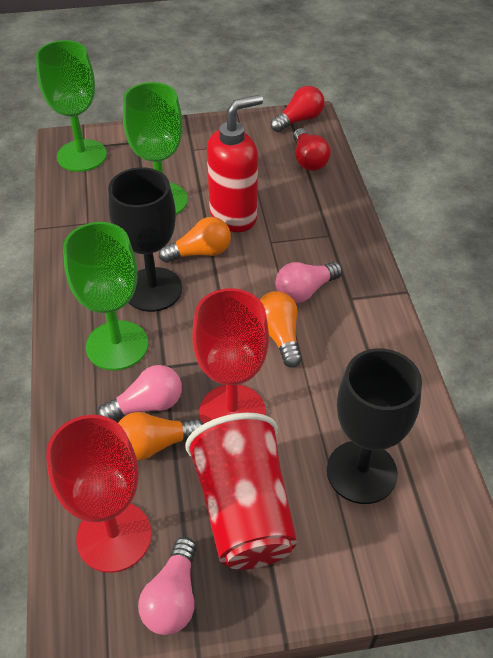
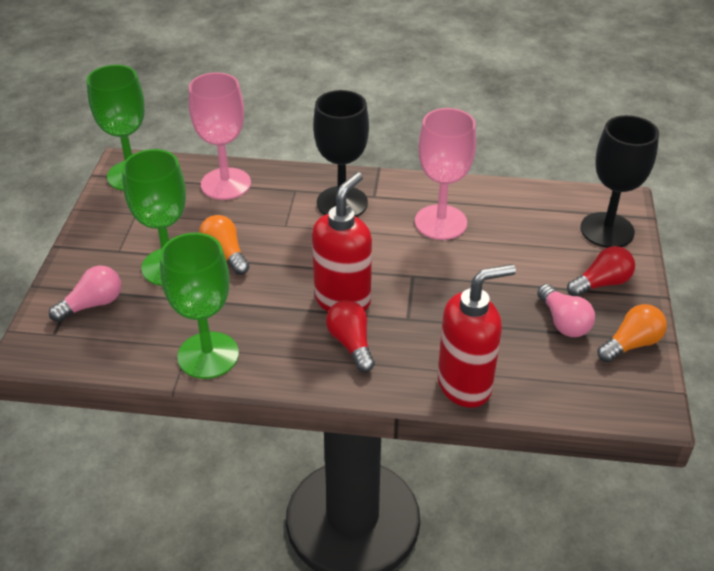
orange light bulb: [118,412,203,460] [159,217,231,263] [260,291,302,367] = 3 -> [199,215,250,275] [597,304,667,363] = 2
pink goblet: none = 0 -> [189,72,251,200] [415,108,476,240] = 2
pink light bulb: [97,365,182,421] [138,537,196,635] [275,262,343,303] = 3 -> [49,266,121,322] [537,284,595,337] = 2
red cup: [185,413,297,570] = 1 -> none = 0
red goblet: [46,415,152,573] [193,288,269,424] = 2 -> none = 0
red soap dispenser: [207,95,263,232] = 1 -> [312,172,372,312] [438,264,516,408] = 2

